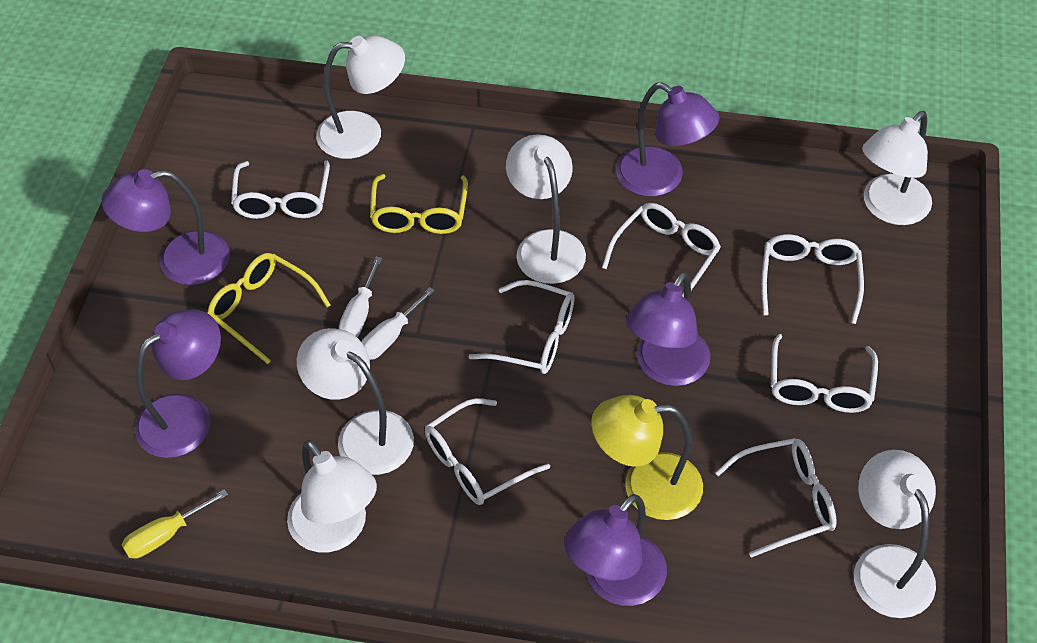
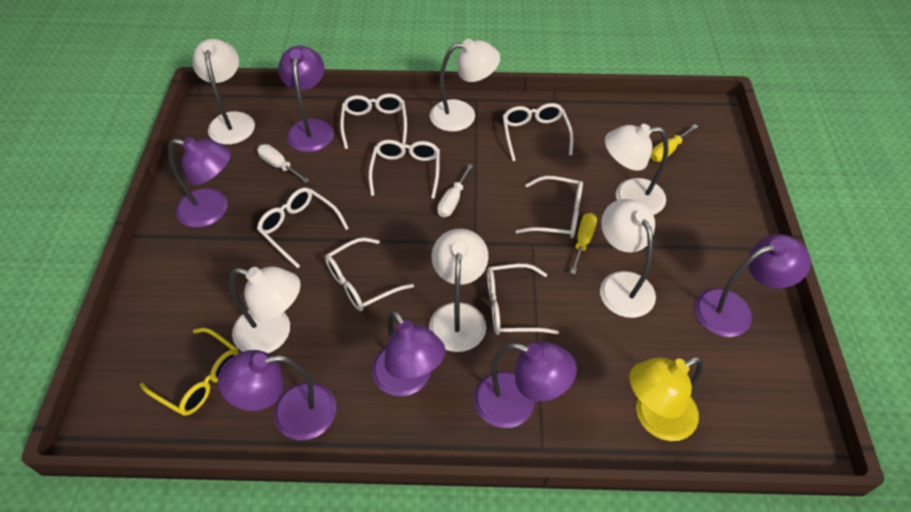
purple lamp: [102,169,230,285] [135,309,221,458] [564,494,667,606] [616,82,719,197] [626,272,710,386] = 5 -> [168,137,231,228] [218,350,336,440] [278,46,334,152] [372,310,446,396] [474,341,577,428] [694,234,811,337] = 6
yellow glasses: [208,253,331,364] [370,174,468,234] = 2 -> [140,328,239,416] = 1
yellow screwdriver: [122,489,228,559] = 1 -> [570,213,597,274] [650,124,698,162] = 2

